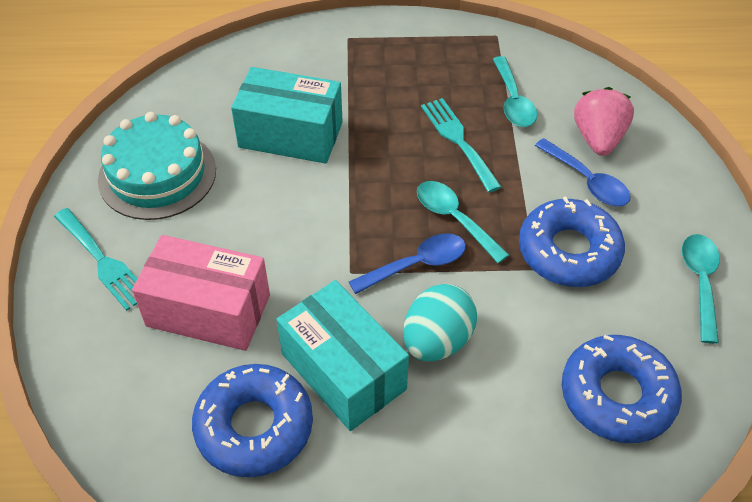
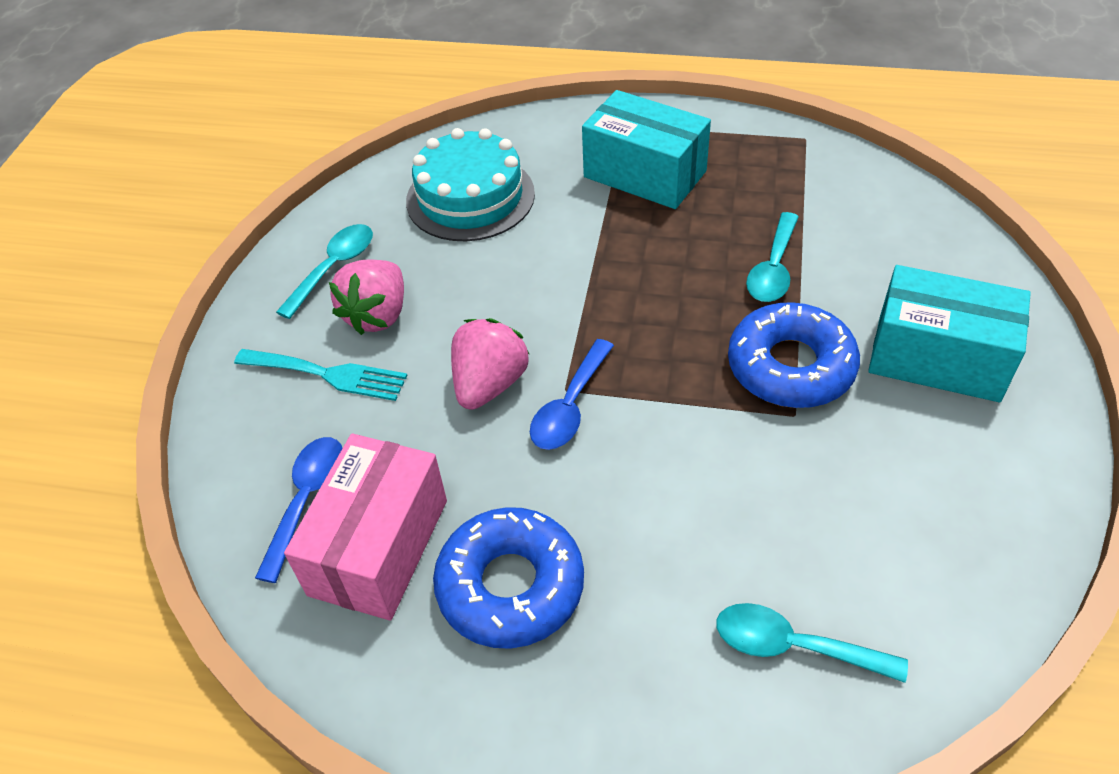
blue donut: [192,364,313,477] [519,196,625,287] [562,335,682,443] = 3 -> [433,507,584,649] [728,302,860,408] = 2
pink strawberry: [574,87,634,156] = 1 -> [329,260,404,335] [451,318,530,410] = 2
turquoise egg: [403,284,477,361] = 1 -> none = 0
turquoise fork: [54,208,137,311] [421,98,501,192] = 2 -> [234,349,408,401] = 1

